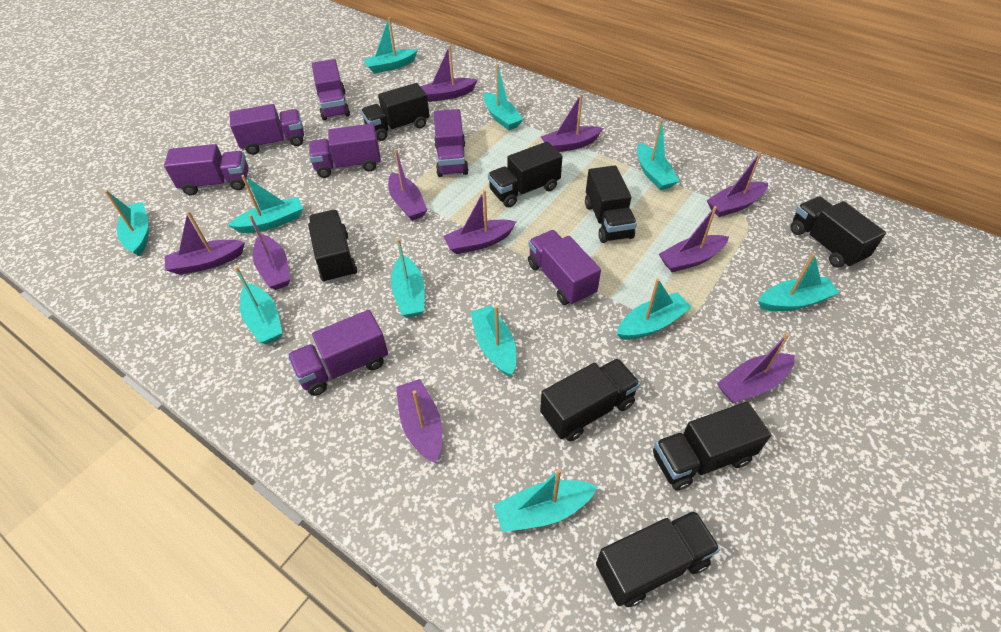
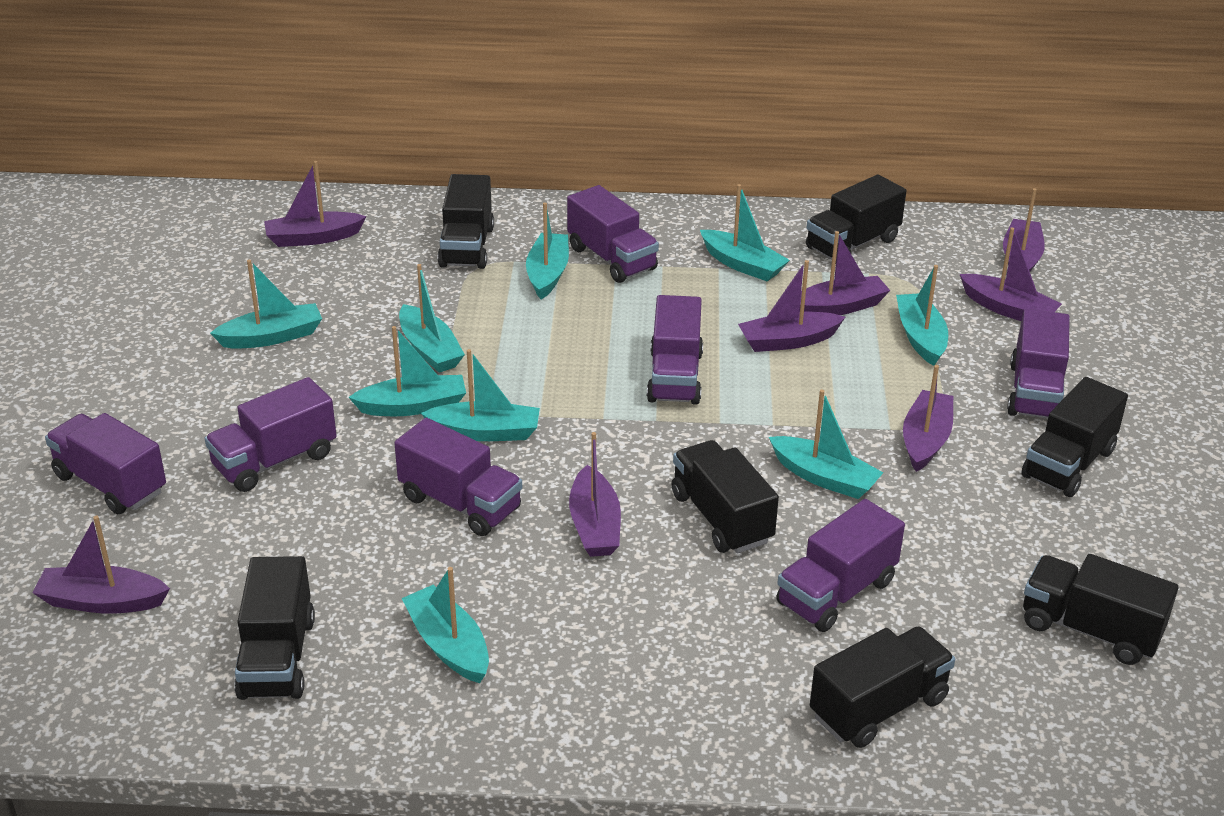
black truck: [308,210,357,283] [361,83,430,141] [488,141,563,207] [540,358,640,441] [585,165,637,243] [596,510,720,607] [653,402,771,491] [790,196,886,268] = 8 -> [234,556,315,700] [438,174,494,269] [671,440,779,553] [806,175,906,260] [810,626,955,748] [1021,377,1128,497] [1023,554,1178,665] = 7
purple boat: [165,211,245,275] [249,214,290,290] [388,149,427,221] [396,379,442,463] [420,45,477,102] [443,190,516,254] [541,93,603,152] [659,206,729,272] [707,151,768,217] [717,333,795,403] = 10 -> [33,516,170,614] [264,161,366,247] [569,432,621,557] [738,260,845,352] [799,231,891,315] [903,365,953,472] [960,228,1062,321] [1003,188,1045,272] = 8
turquoise boat: [104,190,149,257] [228,175,303,233] [235,267,282,344] [363,17,418,74] [391,239,424,318] [470,305,516,376] [484,65,523,130] [494,469,597,532] [616,279,692,340] [637,119,679,190] [758,253,840,311] = 11 -> [210,260,322,349] [348,326,466,416] [399,264,465,373] [401,567,489,683] [421,349,540,441] [526,203,569,299] [700,184,790,281] [769,389,884,499] [896,265,948,366] = 9

